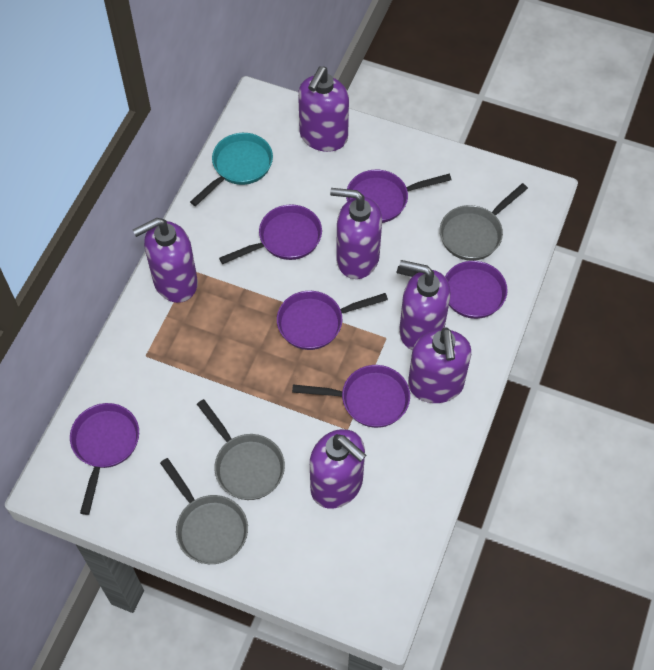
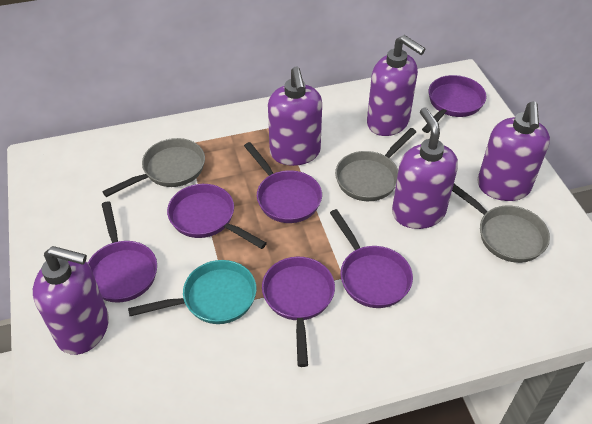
purple soap dispenser: [133,218,198,303] [298,66,349,152] [310,429,366,509] [330,188,382,279] [399,260,450,350] [408,327,471,403] = 6 -> [33,246,109,355] [268,66,322,166] [367,35,426,136] [392,107,458,229] [477,101,550,201] = 5

